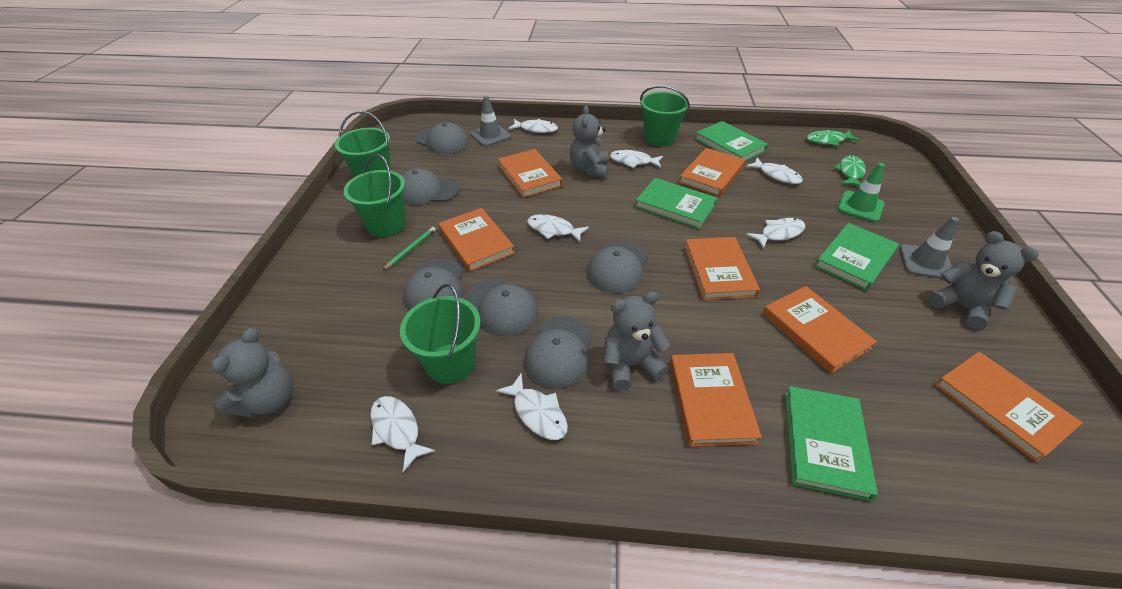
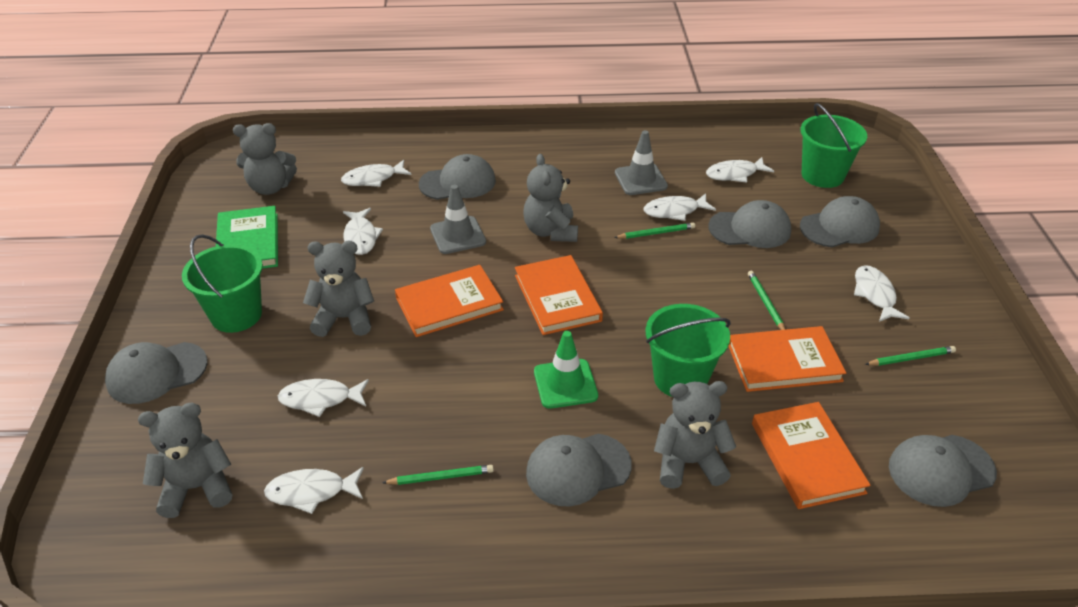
green book: [635,178,717,229] [695,121,768,161] [785,386,878,501] [815,223,899,291] = 4 -> [216,206,278,269] = 1
green bucket: [335,111,391,177] [343,154,406,237] [400,284,481,384] [640,86,690,146] = 4 -> [182,234,263,333] [646,304,731,397] [800,103,867,188] = 3
green fish: [807,130,860,146] [834,155,866,187] = 2 -> none = 0
green pencil: [383,227,436,270] = 1 -> [382,465,494,485] [614,223,695,239] [748,271,785,330] [865,346,956,366] = 4
grey teddy bear: [211,328,292,418] [570,106,609,178] [604,291,670,390] [928,231,1039,329] = 4 -> [138,403,232,518] [233,123,297,195] [303,241,374,337] [523,154,578,242] [654,381,736,489] = 5
orange book: [438,208,515,272] [498,149,562,198] [670,353,762,447] [679,148,745,197] [684,237,760,300] [763,286,877,373] [935,352,1083,462] = 7 -> [395,265,504,337] [515,255,603,335] [728,326,846,392] [752,402,871,509] = 4

